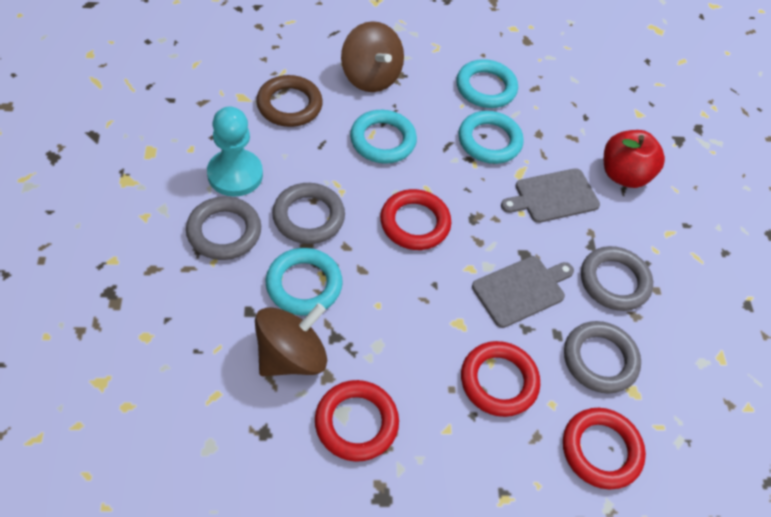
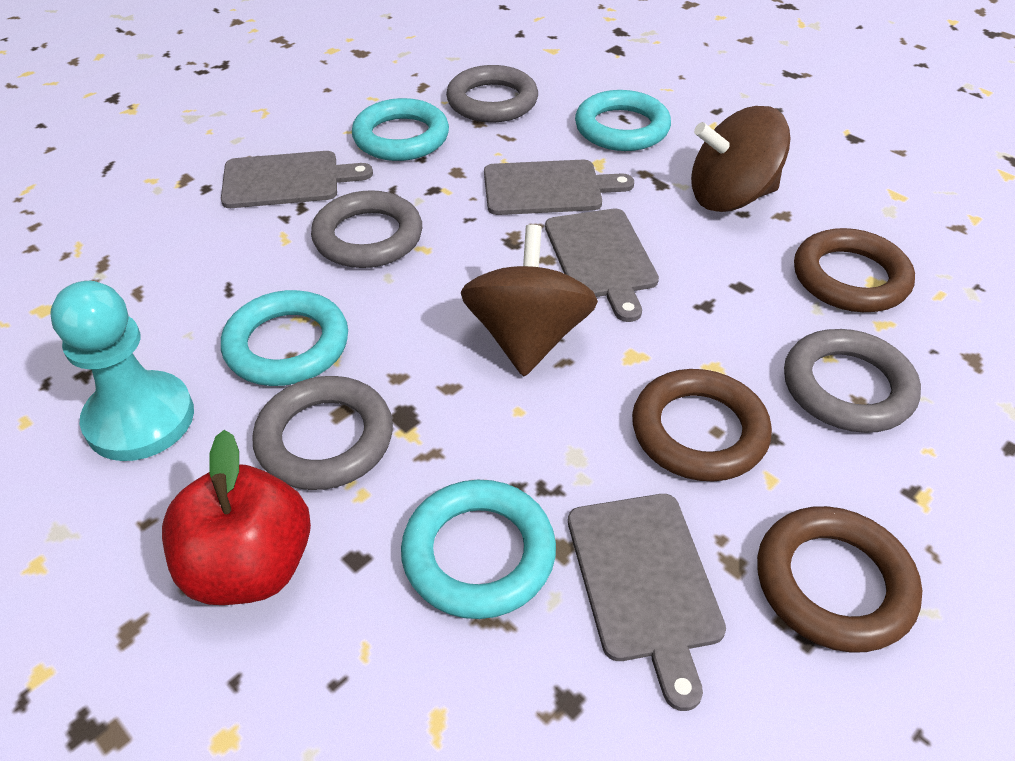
brown ring: [256,75,323,127] = 1 -> [632,369,772,481] [757,506,922,653] [794,228,915,312] = 3
grey cutting board: [472,256,574,328] [501,168,600,223] = 2 -> [221,151,373,208] [484,160,634,215] [545,209,659,322] [568,494,726,711] = 4
red ring: [315,380,399,462] [380,189,451,250] [461,341,540,417] [563,408,646,489] = 4 -> none = 0

